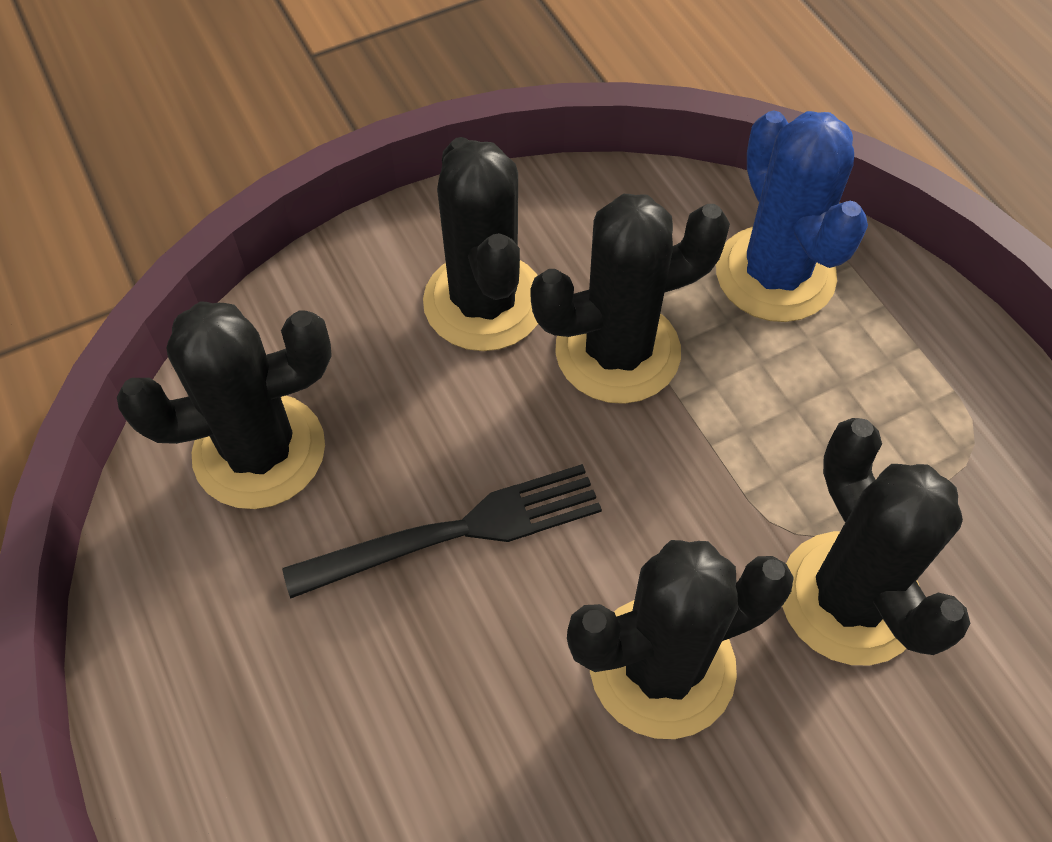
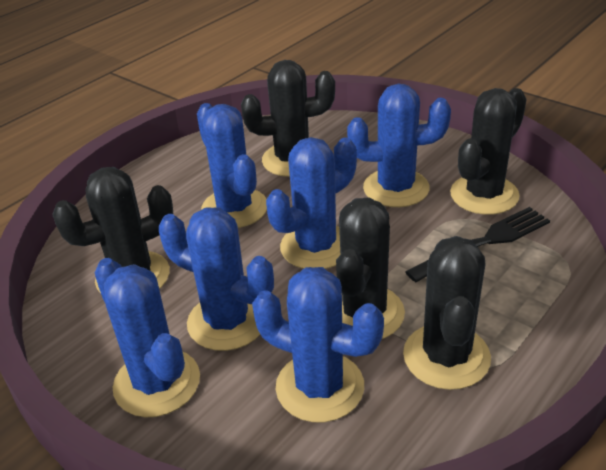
blue cactus: [716,111,868,322] = 1 -> [95,258,200,417] [159,207,274,351] [197,103,267,228] [252,267,384,422] [266,137,357,269] [347,83,451,207] = 6

